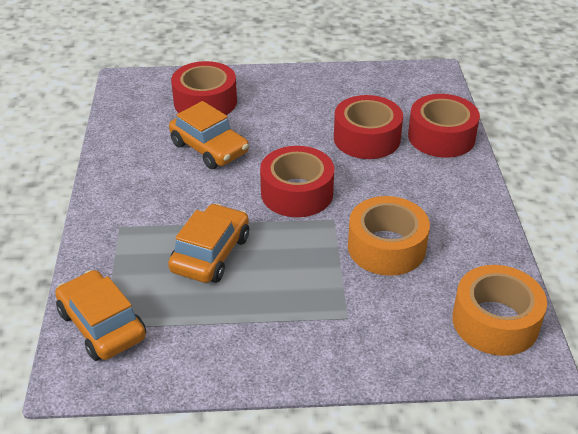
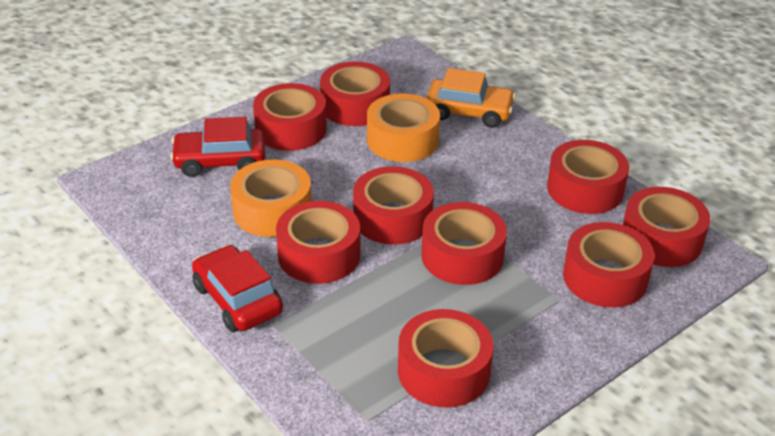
orange car: [55,270,146,361] [168,203,249,283] [169,101,249,169] = 3 -> [426,68,516,128] = 1
red car: none = 0 -> [170,117,265,177] [192,245,283,332] = 2
red tape: [171,61,237,115] [260,146,334,217] [334,95,403,159] [408,94,480,158] = 4 -> [253,83,327,151] [276,201,360,284] [320,62,390,126] [353,166,434,245] [398,309,493,408] [421,202,507,285] [547,140,629,214] [563,222,655,308] [623,187,710,267] = 9

